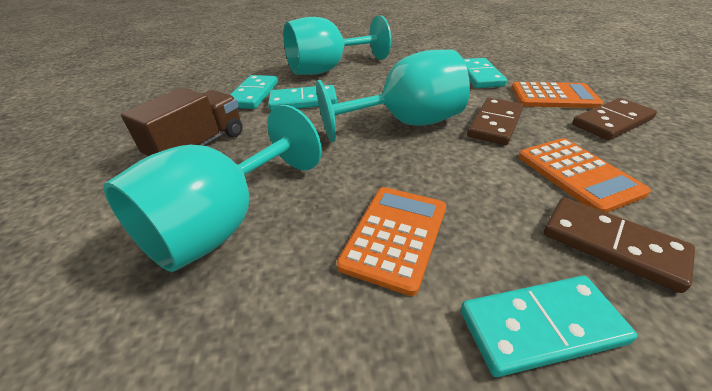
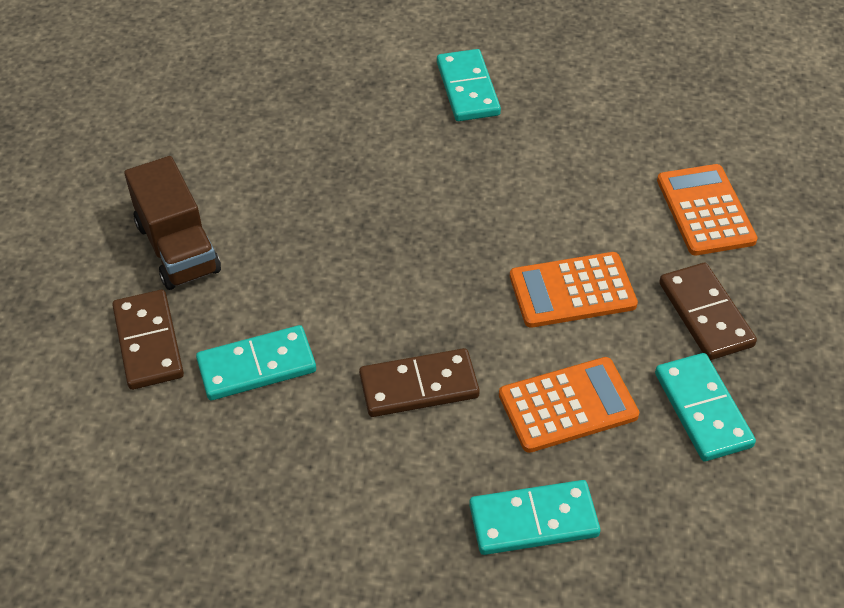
turquoise goblet: [103,105,322,272] [283,15,391,75] [316,49,470,142] = 3 -> none = 0

